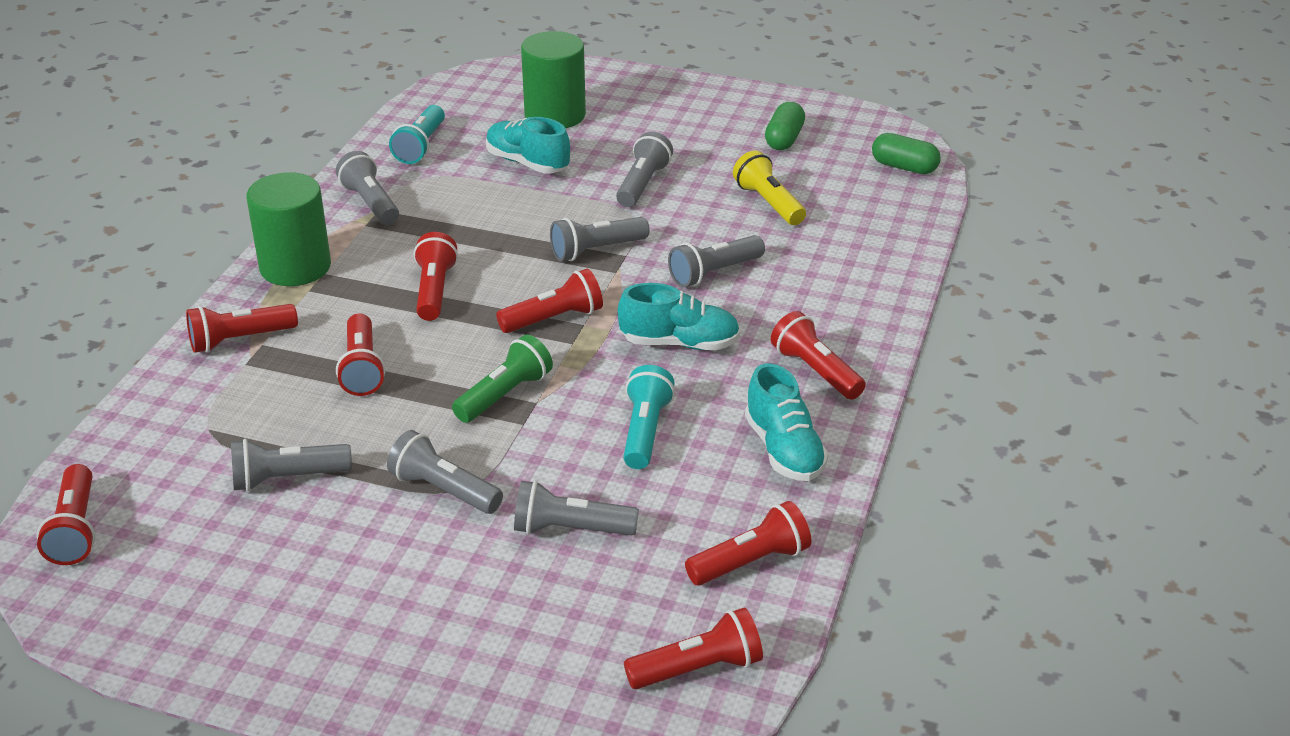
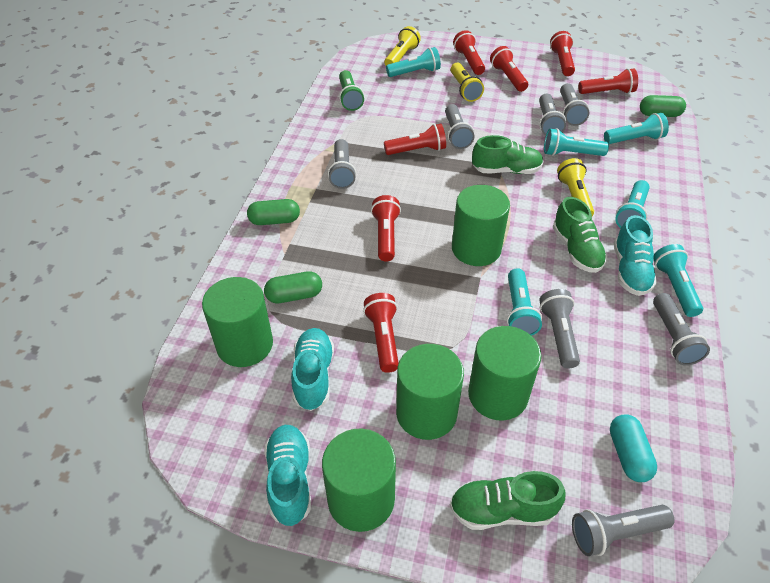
green capsule: [765,102,805,150] [872,133,941,174] = 2 -> [247,199,300,225] [264,271,322,303] [640,95,686,117] = 3
green cylinder: [246,172,331,286] [521,31,586,128] = 2 -> [202,277,273,367] [322,428,396,532] [396,344,464,440] [452,185,510,266] [468,326,541,421] = 5
green shoe: none = 0 -> [450,471,565,530] [472,135,544,174] [553,197,607,273] = 3
red flashlight: [37,464,95,565] [186,304,298,353] [336,313,385,396] [414,232,458,321] [496,269,603,333] [624,608,763,689] [685,501,812,585] [771,311,866,400] = 8 -> [363,293,399,373] [371,195,401,261] [384,124,446,155] [453,30,485,75] [490,46,528,92] [550,31,575,76] [578,68,638,94] = 7
turquoise capsule: none = 0 -> [610,414,657,482] = 1
turquoise flashlight: [389,105,445,164] [623,365,675,469] = 2 -> [386,47,441,77] [507,268,542,336] [544,128,609,156] [604,113,669,144] [615,180,650,228] [653,244,703,317] = 6
yellow flashlight: [733,150,806,225] = 1 -> [385,26,421,65] [450,63,484,102] [557,158,594,216] = 3

